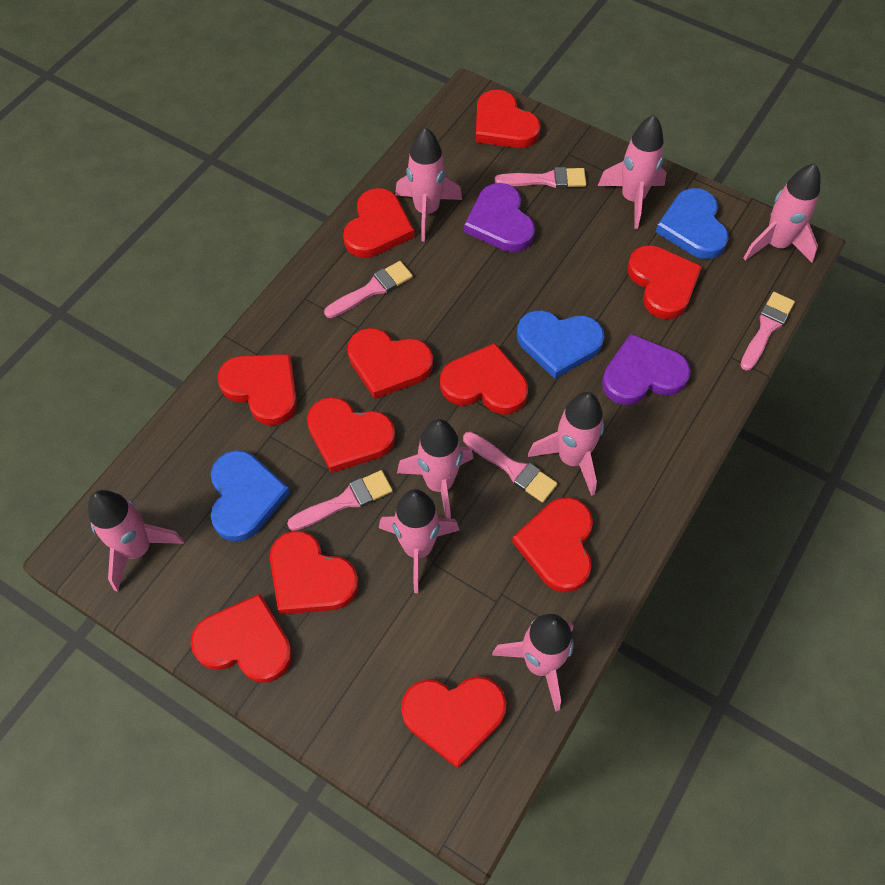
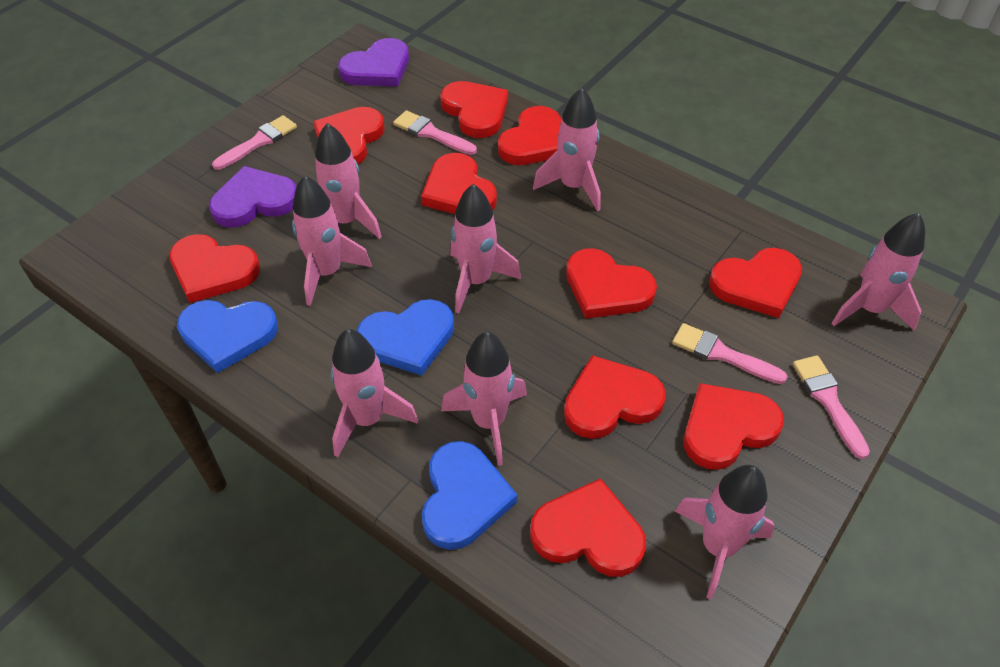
pink brush: [287,470,393,531] [324,261,413,318] [463,432,557,503] [495,167,586,188] [740,292,795,371] = 5 -> [212,115,297,170] [393,110,477,155] [672,323,788,384] [793,355,870,459] = 4
red heart: [191,594,292,683] [217,354,297,425] [270,531,359,614] [307,397,396,473] [343,188,414,258] [347,328,433,399] [401,676,507,769] [440,343,528,414] [476,90,541,148] [512,497,593,592] [627,245,702,319] = 11 -> [169,234,260,303] [313,107,385,165] [421,153,497,214] [440,81,508,138] [498,106,561,165] [530,478,646,577] [564,355,666,439] [566,248,657,319] [683,383,784,470] [709,248,802,318] = 10

